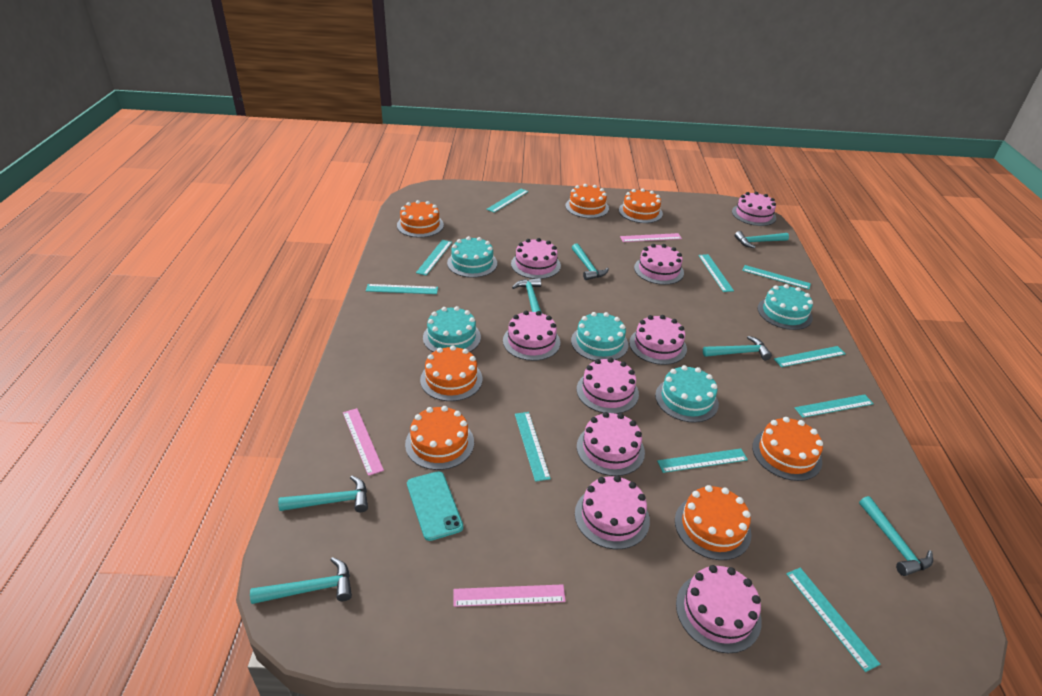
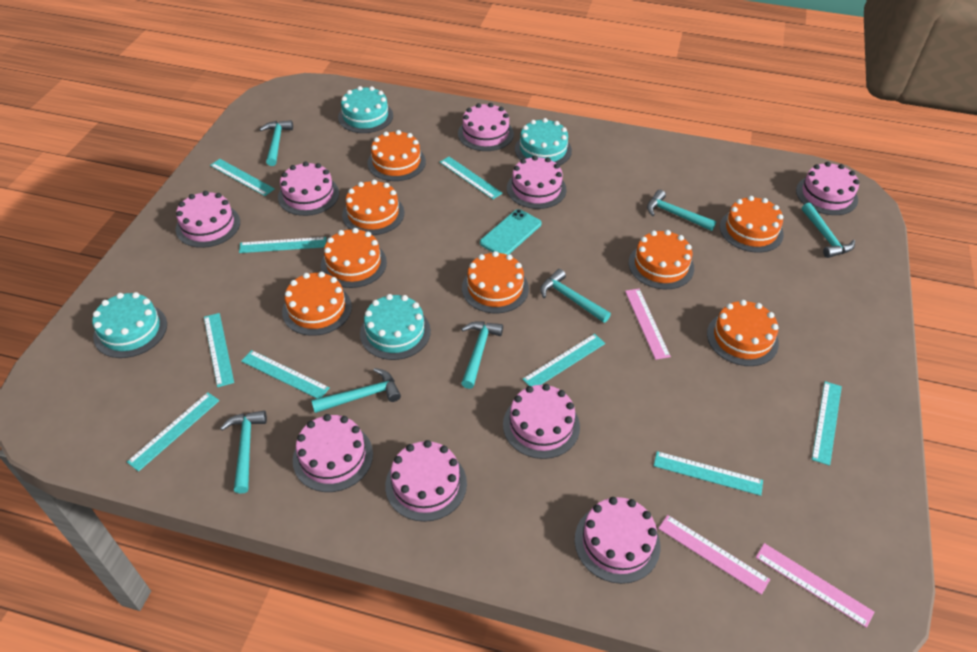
orange cake: [397,200,444,238] [405,406,474,470] [420,345,483,401] [565,184,609,218] [619,189,663,223] [675,485,752,560] [752,417,823,481] = 7 -> [282,272,352,336] [321,228,387,288] [342,180,404,235] [368,130,426,181] [462,251,529,313] [629,230,694,289] [707,300,779,366] [720,196,784,253] = 8
turquoise cake: [423,306,481,352] [447,236,497,278] [571,312,628,361] [655,365,719,423] [758,284,813,330] = 5 -> [92,292,167,358] [338,86,393,133] [360,294,431,360] [515,118,572,165] = 4
turquoise ruler: [366,284,438,294] [416,240,452,275] [486,189,529,213] [515,412,551,482] [657,448,748,473] [698,254,734,292] [742,265,811,289] [774,346,845,367] [786,568,880,672] [795,394,874,418] = 10 -> [127,392,220,472] [204,313,234,387] [210,159,275,196] [239,237,326,253] [241,350,330,399] [440,157,503,199] [522,334,605,386] [654,451,763,496] [812,381,842,466] = 9

